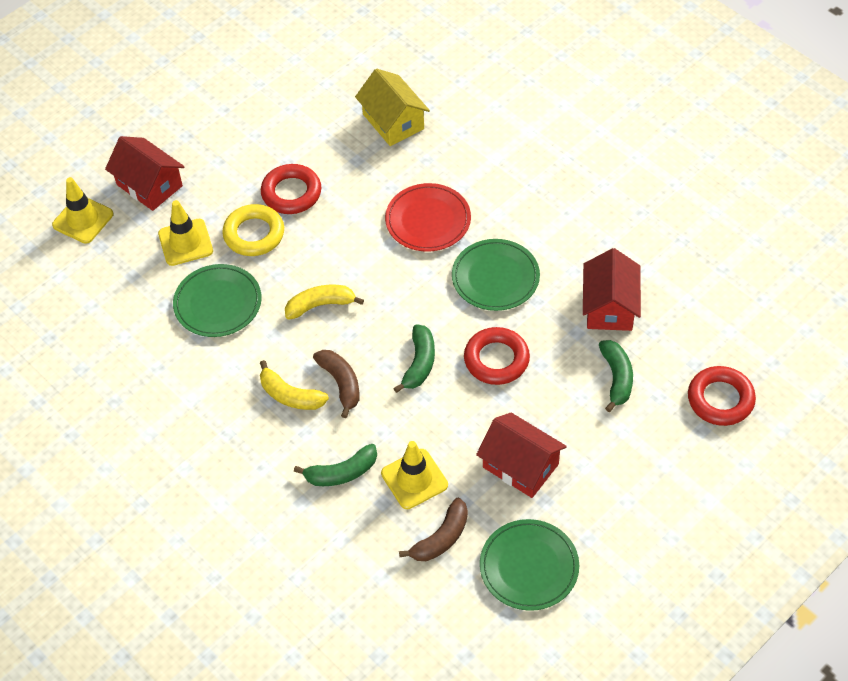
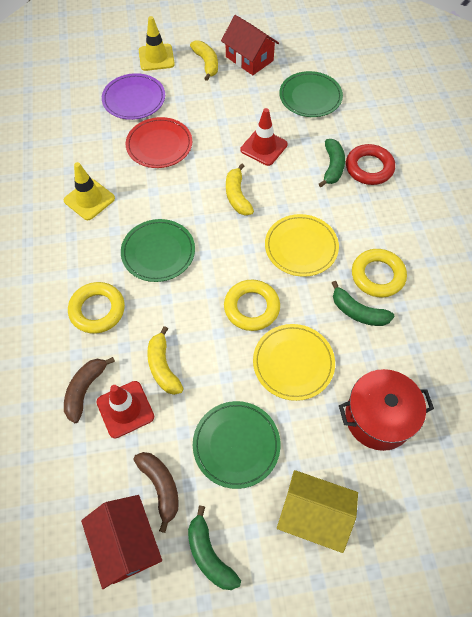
purple plate: none = 0 -> [102,73,165,120] = 1
red house: [105,136,185,211] [476,413,567,498] [583,248,641,331] = 3 -> [81,495,162,589] [221,15,279,75] = 2
red pot: none = 0 -> [339,369,434,451] = 1
red ring: [261,164,321,214] [464,327,530,385] [688,366,756,426] = 3 -> [346,144,395,185] = 1
red traffic cone: none = 0 -> [97,381,154,439] [240,108,288,166] = 2
yellow banana: [260,360,329,410] [285,285,364,320] = 2 -> [147,326,184,395] [190,41,218,81] [226,163,254,215] = 3
yellow plate: none = 0 -> [253,324,335,401] [265,214,339,277] = 2
yellow ring: [222,204,284,256] = 1 -> [68,282,125,334] [224,280,280,331] [352,249,407,297] = 3
yellow traffic cone: [52,177,113,244] [158,200,213,266] [381,441,448,509] = 3 -> [64,162,115,220] [139,16,175,71] = 2

